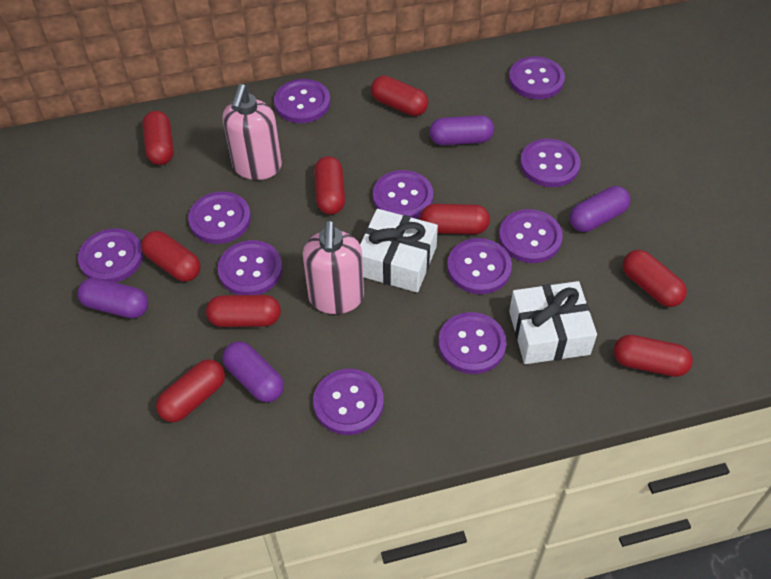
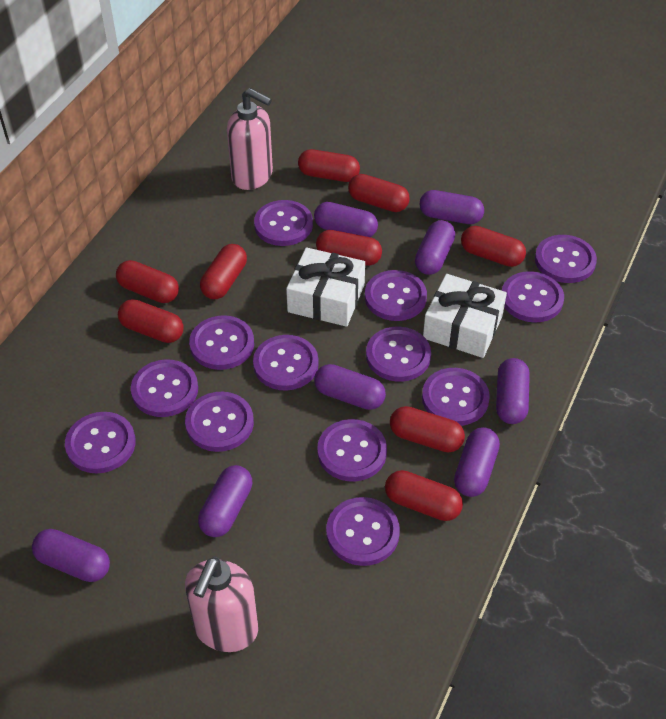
purple button: [78,228,144,282] [188,191,251,244] [218,240,283,295] [274,79,330,123] [313,369,384,435] [373,170,433,219] [438,312,507,374] [447,238,512,294] [499,209,563,263] [509,56,565,99] [520,138,581,187] = 11 -> [65,412,136,474] [131,359,198,417] [185,392,254,452] [189,315,254,370] [253,335,319,390] [254,200,313,246] [317,419,387,482] [326,497,400,566] [365,270,427,321] [366,327,431,382] [422,368,490,426] [502,271,564,323] [535,235,597,283] = 13
purple capsule: [77,278,148,319] [222,341,284,403] [429,115,494,145] [569,186,630,232] = 4 -> [32,529,110,582] [198,465,252,537] [314,202,378,237] [314,364,386,410] [415,220,455,275] [420,190,484,224] [454,427,500,497] [496,358,530,424] = 8

